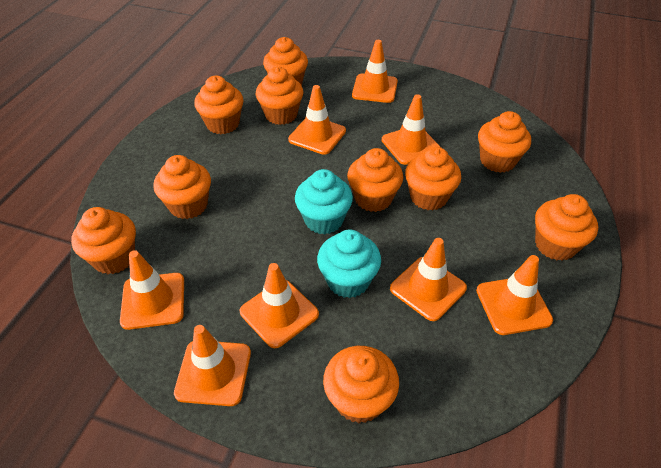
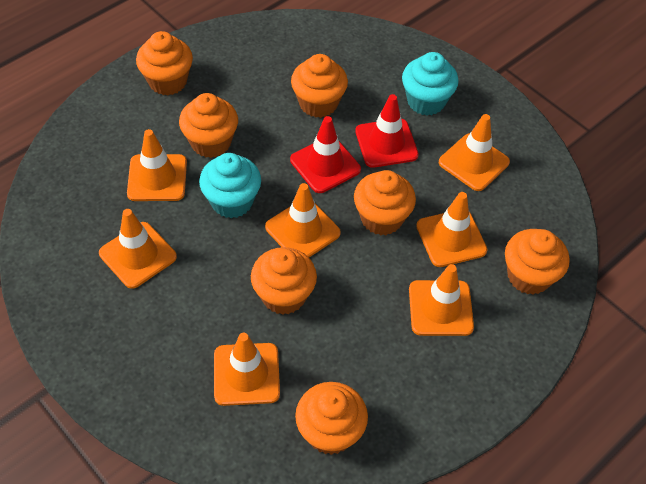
orange cupcake: [71,207,136,274] [153,155,211,219] [194,76,243,134] [256,67,303,125] [263,37,308,86] [323,346,399,423] [347,148,403,212] [405,147,461,211] [478,111,531,173] [535,194,598,261] = 10 -> [136,31,193,95] [179,93,238,158] [251,247,317,315] [291,54,348,118] [295,382,368,455] [354,170,416,235] [505,229,570,295] = 7
orange traffic cone: [120,250,184,330] [174,325,251,406] [240,263,319,348] [288,85,346,155] [352,40,398,103] [382,94,440,165] [390,238,467,321] [476,255,553,335] = 8 -> [99,209,177,289] [127,129,187,201] [214,333,280,406] [265,183,341,257] [409,264,474,336] [416,192,488,267] [439,114,510,191] = 7
red traffic cone: none = 0 -> [290,116,361,193] [355,94,419,168] = 2

